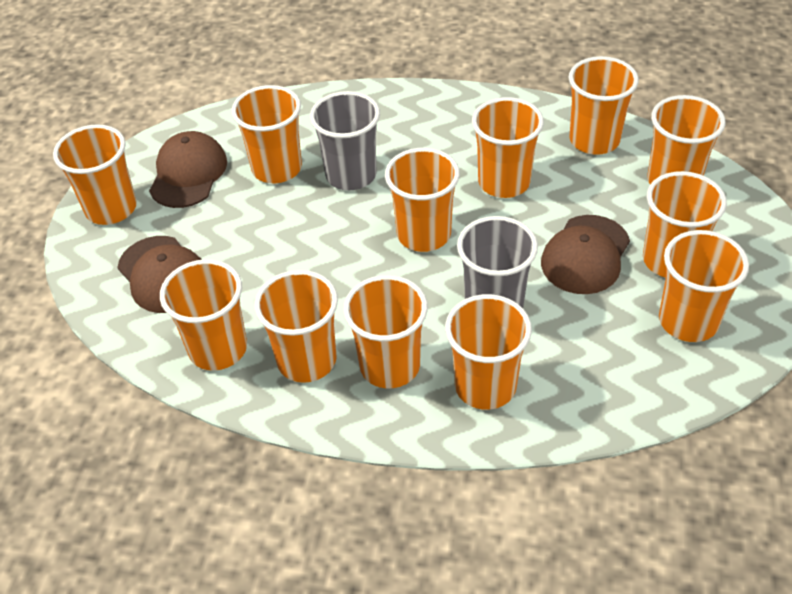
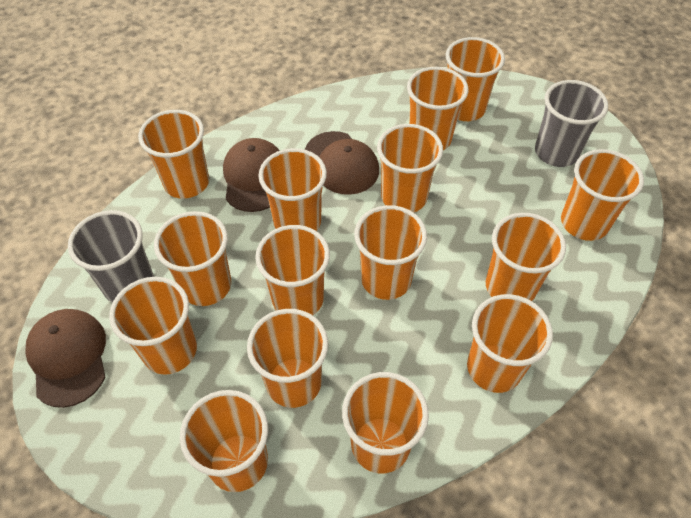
orange cup: [53,124,137,225] [160,259,247,371] [231,85,302,183] [254,270,338,383] [343,275,428,388] [385,148,460,252] [445,294,532,410] [472,97,544,198] [569,56,639,155] [643,171,727,278] [647,95,726,184] [659,230,749,342] = 12 -> [109,277,197,375] [138,110,209,199] [154,211,231,306] [180,390,268,492] [247,309,328,408] [255,225,330,315] [258,148,327,231] [342,372,429,473] [354,205,427,300] [377,124,443,213] [407,67,468,150] [446,37,505,121] [467,294,553,393] [486,213,566,301] [561,149,644,241] = 15

